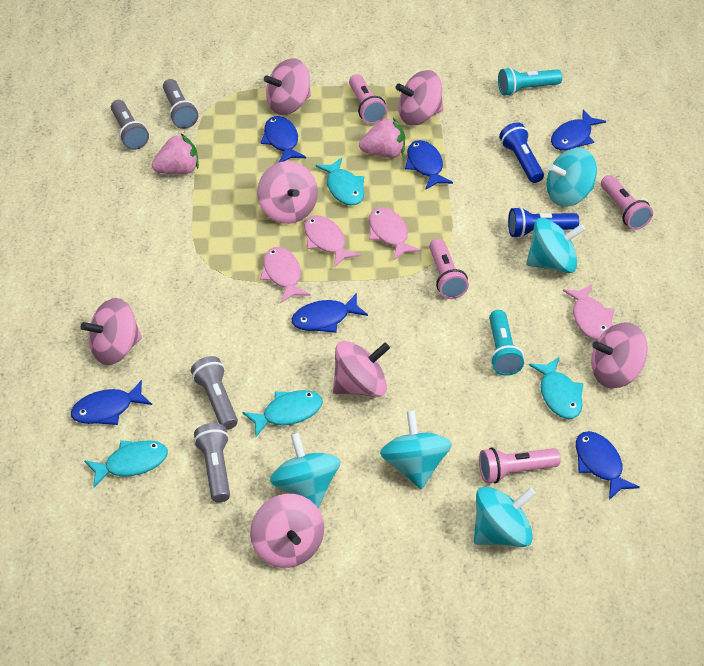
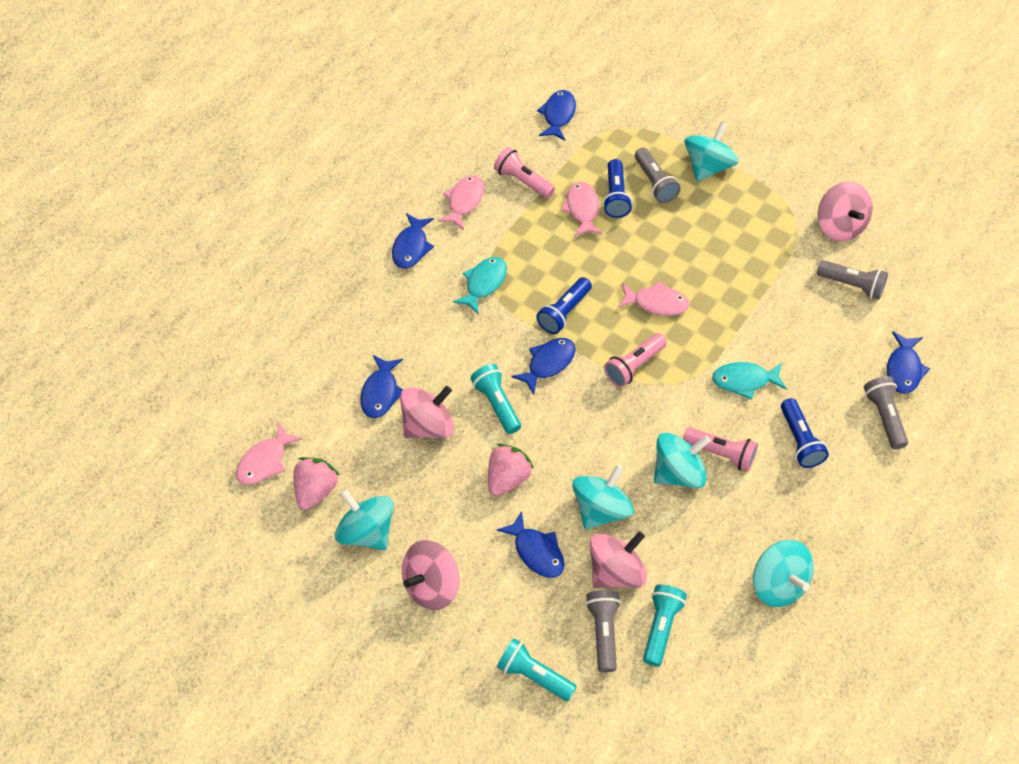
blue flashlight: [499,122,544,183] [508,207,579,238] = 2 -> [536,277,592,334] [603,159,632,218] [781,398,829,468] = 3
pink flashlight: [349,74,387,124] [429,238,469,299] [479,447,561,484] [601,175,653,230] = 4 -> [494,147,555,199] [604,333,667,387] [683,427,758,472] = 3
pink spinning top: [81,298,142,365] [250,494,324,568] [257,161,318,224] [264,58,311,115] [333,341,390,397] [396,70,444,126] [591,322,648,388] = 7 -> [400,386,454,438] [402,540,460,610] [590,531,647,588] [818,181,872,241] = 4
turquoise fish: [84,440,168,488] [243,390,323,437] [316,158,364,206] [529,357,584,419] = 4 -> [453,257,507,314] [712,362,787,399] = 2
turquoise flashlight: [489,310,524,376] [498,67,562,96] = 2 -> [471,364,521,434] [497,638,577,701] [643,585,687,667] = 3

